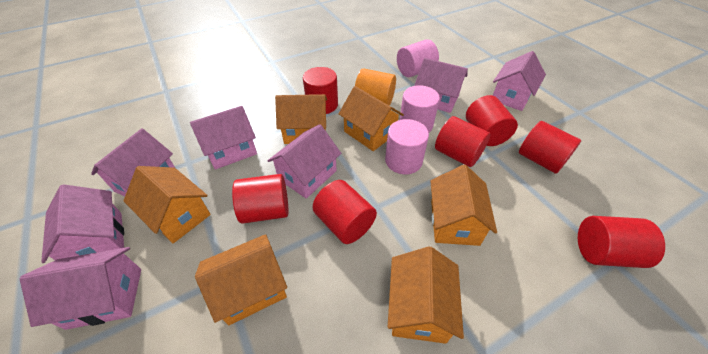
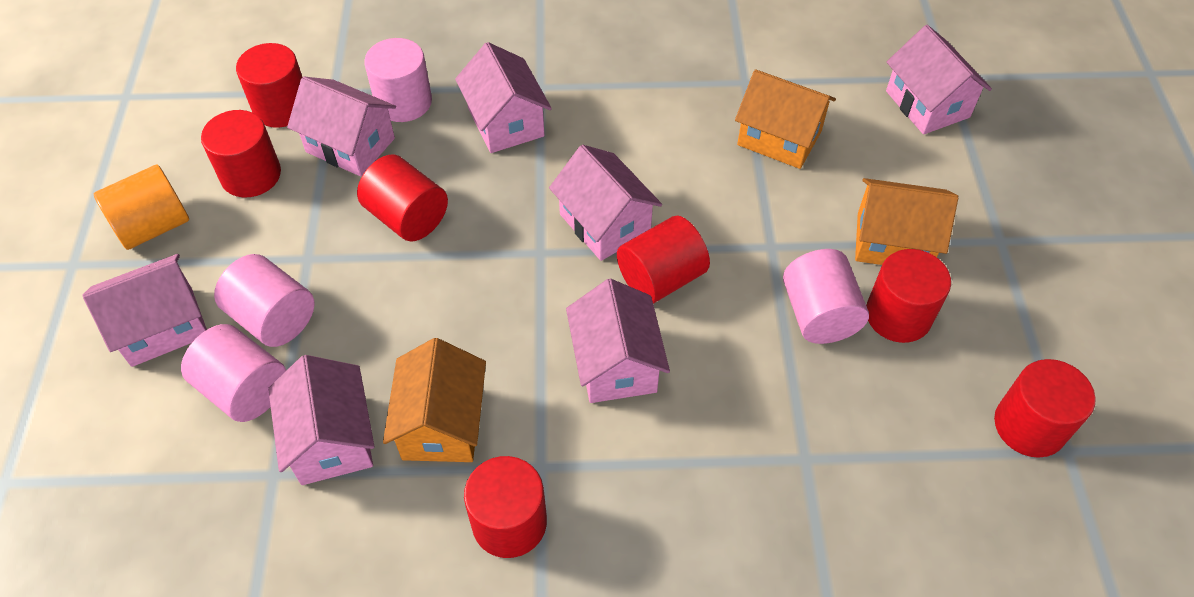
orange house: [123,166,211,243] [195,234,287,325] [275,94,327,144] [339,86,404,151] [388,246,464,344] [430,165,497,246] = 6 -> [383,338,486,462] [735,69,836,169] [855,178,958,265] = 3
pink cylinder: [385,119,429,174] [397,39,439,77] [400,85,440,132] = 3 -> [181,324,286,422] [214,254,315,347] [364,38,432,122] [783,249,869,344] = 4

